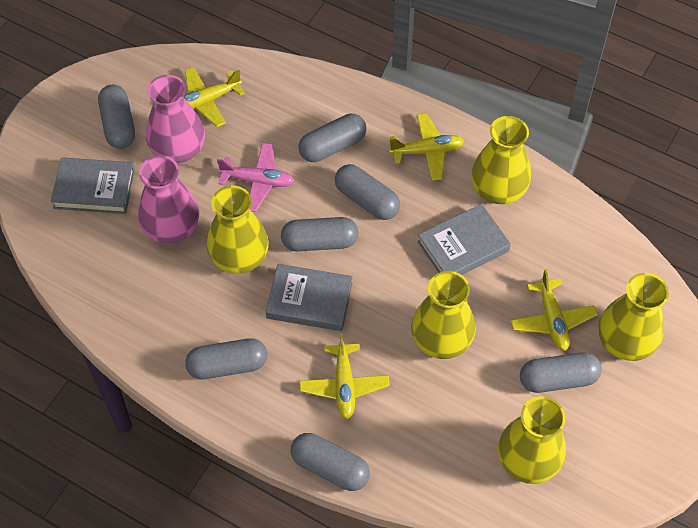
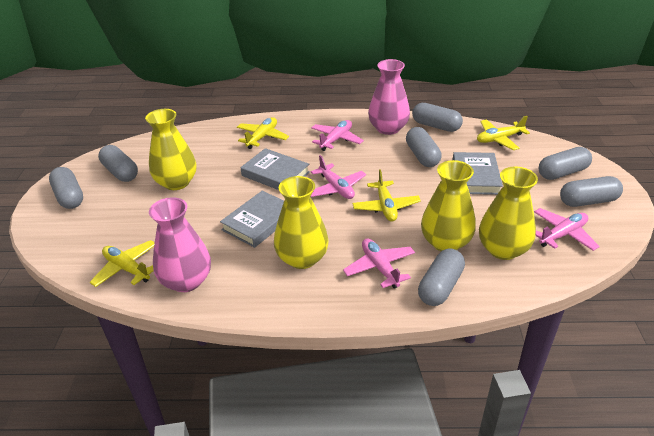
pink plane: [217,143,294,212] = 1 -> [311,120,364,151] [311,155,366,199] [343,238,415,289] [534,208,600,251] = 4
yellow vase: [207,186,269,274] [411,271,476,359] [471,116,531,204] [498,396,566,484] [599,273,669,361] = 5 -> [145,109,196,190] [274,176,329,269] [421,160,476,251] [479,167,538,260] = 4

